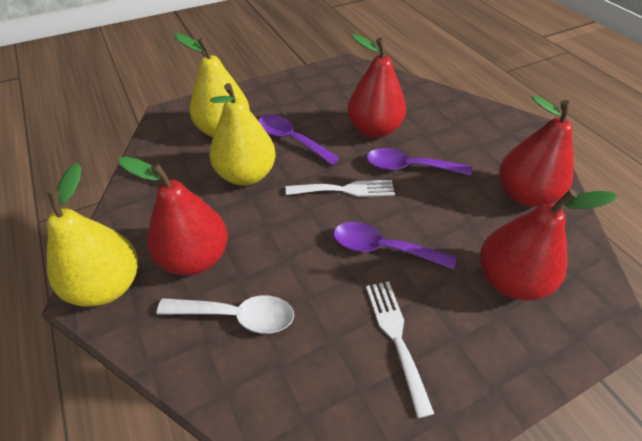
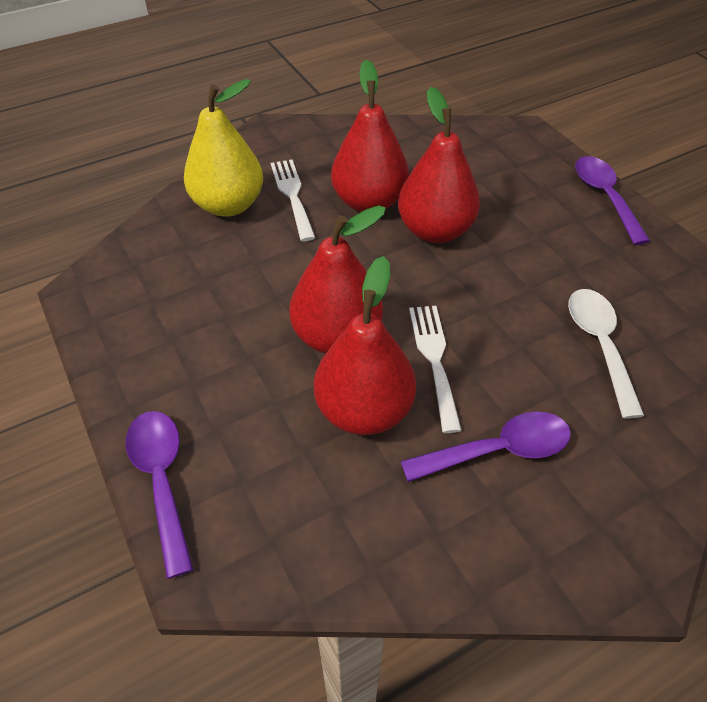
yellow pear: [47,163,138,307] [174,33,250,137] [209,83,276,186] = 3 -> [184,79,263,217] = 1

